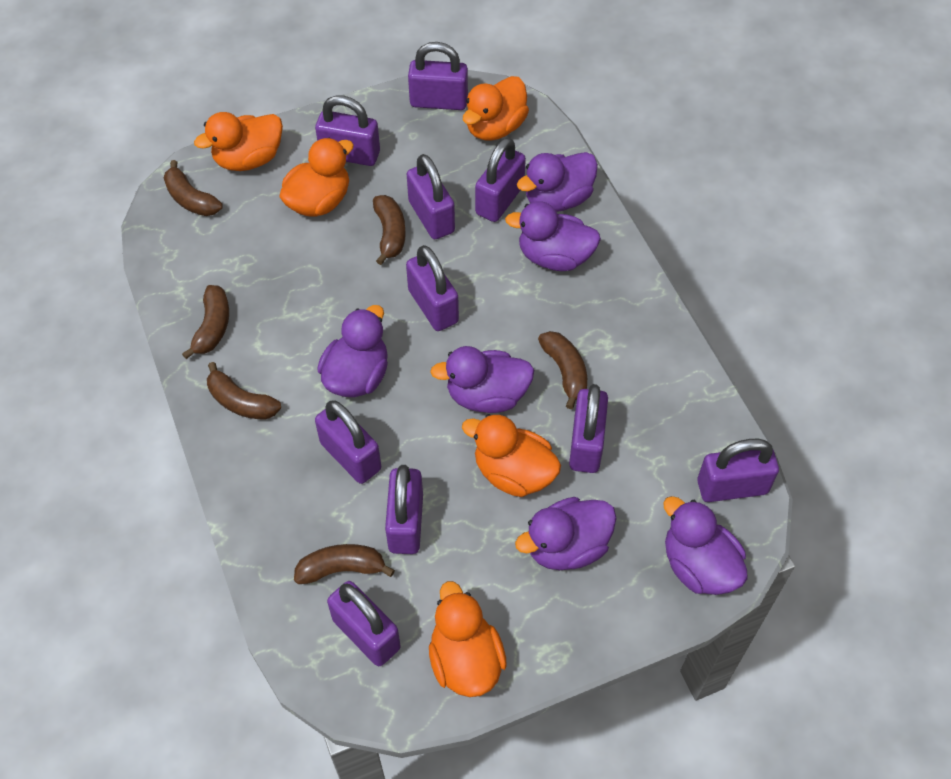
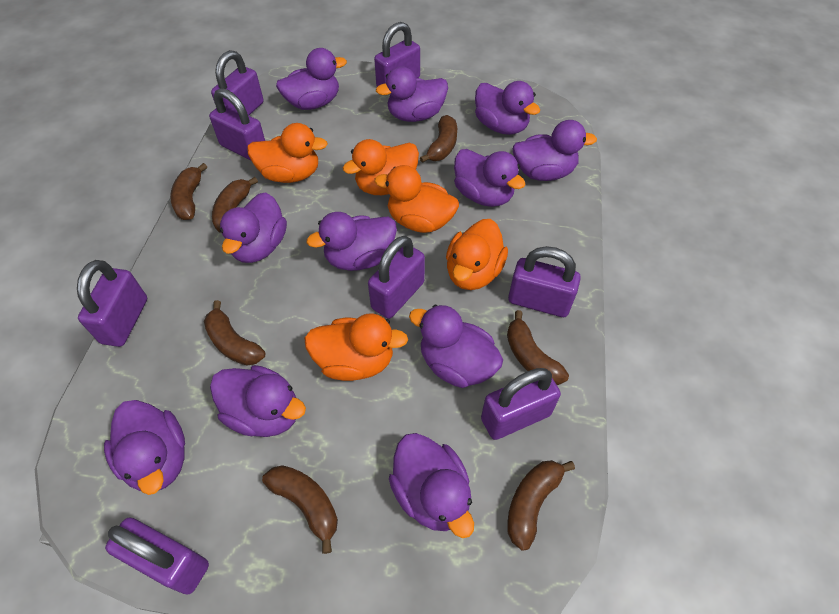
brown banana: [164,160,223,216] [182,285,229,359] [207,362,281,420] [294,544,395,584] [373,195,406,265] [538,331,587,409] = 6 -> [170,163,207,220] [204,300,265,366] [212,177,258,233] [262,465,338,554] [420,115,457,163] [507,310,569,385] [507,460,575,551] = 7
purple duck: [317,305,388,397] [430,346,534,413] [505,201,601,271] [515,497,617,570] [517,152,598,212] [663,496,748,595] = 6 -> [104,400,185,495] [210,365,306,437] [220,192,287,263] [276,48,347,110] [306,212,397,271] [376,66,448,122] [389,433,474,538] [409,305,503,388] [454,149,526,207] [475,81,540,135] [513,120,597,181] = 11
purple padlock: [315,95,380,166] [315,400,381,484] [327,581,401,666] [385,465,423,554] [406,245,459,331] [407,154,455,239] [408,42,468,110] [475,137,526,222] [569,384,608,473] [697,439,779,502] = 10 -> [77,260,147,347] [105,518,209,595] [209,88,265,161] [211,50,264,115] [368,236,425,319] [374,22,420,87] [481,368,561,440] [508,246,581,317] = 8

